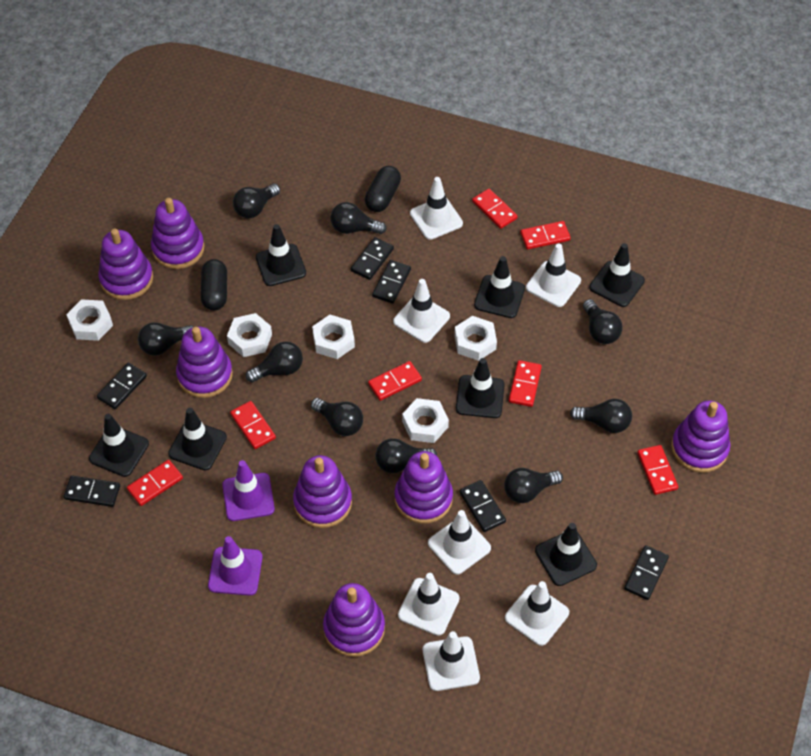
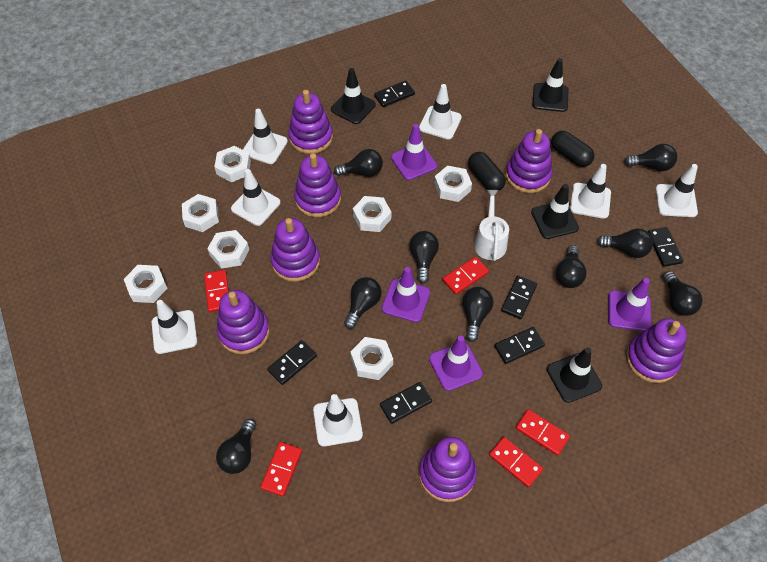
black traffic cone: [89,414,149,477] [168,408,227,471] [256,224,306,286] [456,358,505,418] [474,256,525,318] [535,523,597,586] [589,243,645,307] = 7 -> [331,68,376,124] [531,184,579,239] [532,58,568,112] [547,347,602,403] = 4
purple traffic cone: [208,536,263,596] [222,460,275,521] = 2 -> [382,267,430,322] [391,124,437,180] [429,336,483,391] [608,278,651,331] = 4
red domino: [127,460,183,506] [230,401,276,449] [368,361,422,401] [472,189,518,229] [509,360,542,407] [520,221,571,249] [637,445,678,495] = 7 -> [204,270,229,312] [260,442,302,496] [442,257,489,295] [489,437,543,487] [516,409,570,456] = 5
white nut: [66,299,113,341] [227,313,272,357] [312,315,355,359] [402,398,449,443] [454,316,497,361] = 5 -> [124,265,167,303] [182,194,219,232] [207,230,249,269] [214,146,251,182] [350,337,393,380] [353,196,391,232] [434,166,472,202] = 7
white watering can: none = 0 -> [474,190,509,261] = 1

